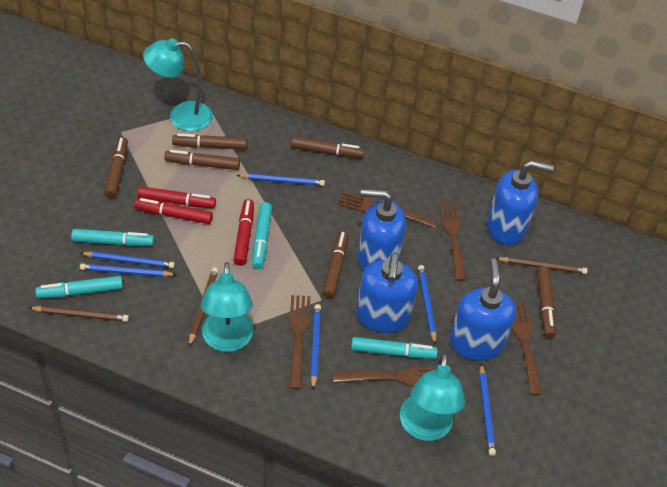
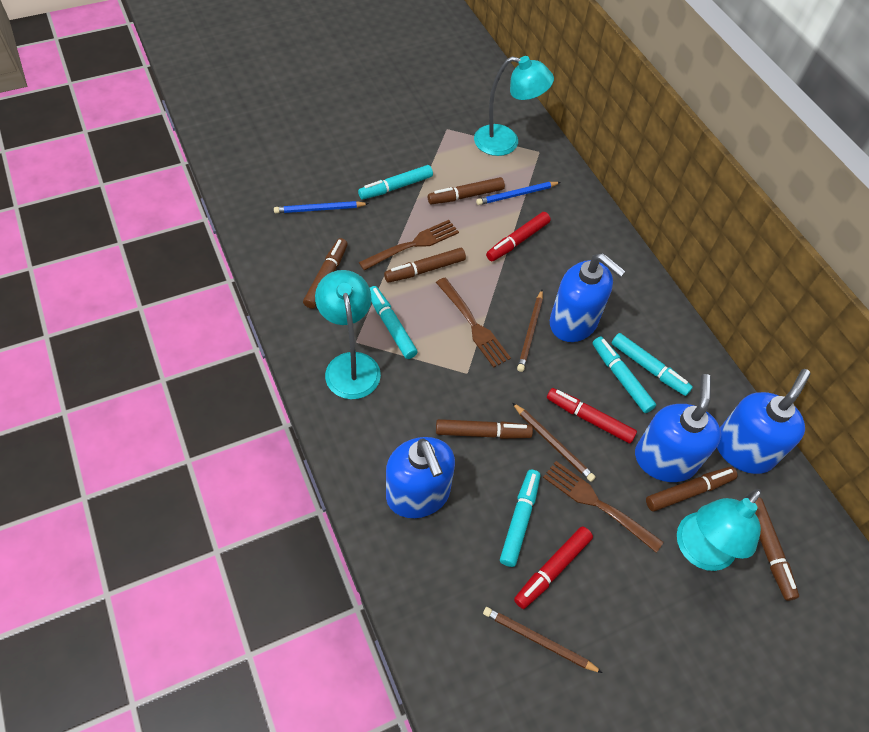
blue pencil: [80,251,175,268] [80,263,177,277] [237,173,325,186] [311,304,321,390] [418,265,437,345] [479,364,496,456] = 6 -> [274,201,369,213] [476,182,561,205] = 2
brown fork: [289,295,310,390] [333,368,436,386] [337,192,437,228] [439,202,467,281] [512,302,542,395] = 5 -> [359,220,459,271] [436,278,511,368] [543,461,664,553] = 3
turquoise marker: [35,276,123,299] [71,229,154,246] [252,202,272,269] [351,337,438,359] = 4 -> [358,165,433,199] [370,286,418,359] [500,470,540,567] [593,337,656,413] [612,333,693,396] = 5

